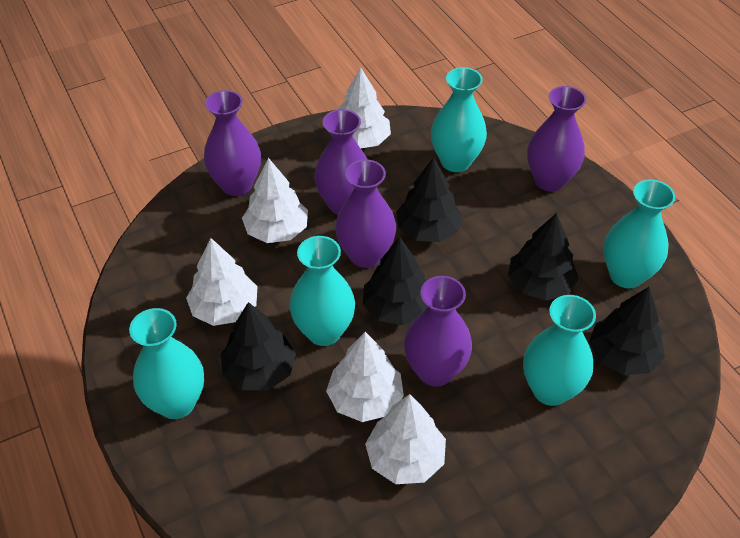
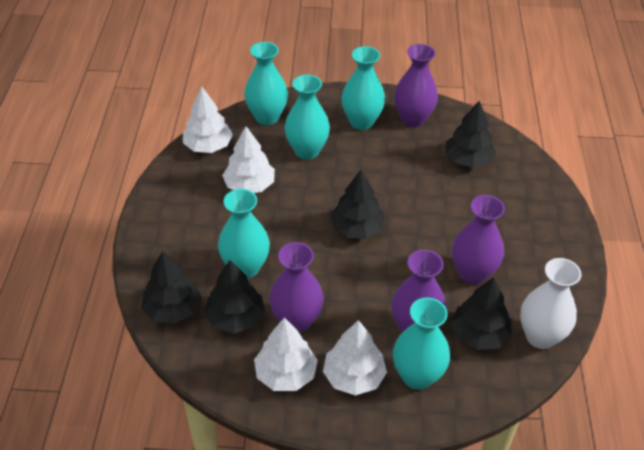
purple vase: [204,90,261,196] [314,109,368,215] [335,160,396,268] [404,276,472,387] [527,86,586,192] = 5 -> [269,242,324,333] [391,250,446,332] [394,44,438,127] [452,195,505,285] = 4
white tree: [186,238,258,326] [242,158,308,243] [326,332,404,422] [338,67,391,148] [365,394,446,484] = 5 -> [183,87,233,153] [222,126,275,193] [254,317,318,391] [323,320,387,395] = 4
white vase: none = 0 -> [520,258,581,349] = 1

